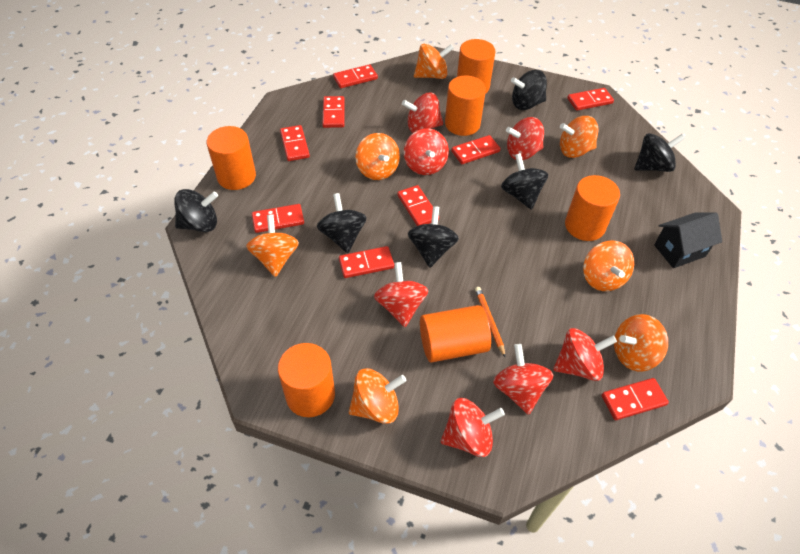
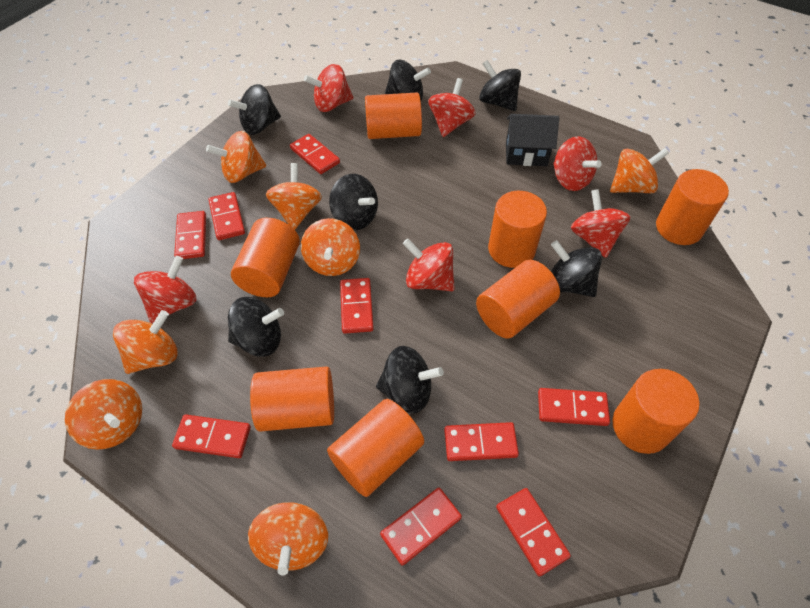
black spinning top: [174,189,218,232] [317,193,367,253] [408,206,459,268] [501,153,548,210] [511,70,547,110] [634,133,685,172] = 6 -> [228,84,281,135] [228,297,284,357] [329,174,378,230] [376,346,444,413] [385,60,431,101] [479,60,521,111] [551,240,602,297] = 7
orange cylinder: [206,126,256,190] [278,343,335,417] [420,305,491,363] [445,75,486,136] [457,39,495,94] [565,175,620,241] = 6 -> [231,218,300,297] [250,366,334,432] [327,399,424,497] [365,92,422,139] [476,260,560,338] [488,191,547,268] [612,369,699,454] [656,169,729,245] = 8
orange pencil: [475,287,505,357] = 1 -> none = 0
red spinning top: [374,262,428,327] [402,92,443,133] [404,128,449,175] [441,398,505,457] [493,344,553,415] [506,117,544,160] [553,328,617,381] = 7 -> [134,256,197,323] [304,64,353,112] [403,239,455,291] [428,78,476,137] [553,136,602,191] [571,189,630,258] = 6

